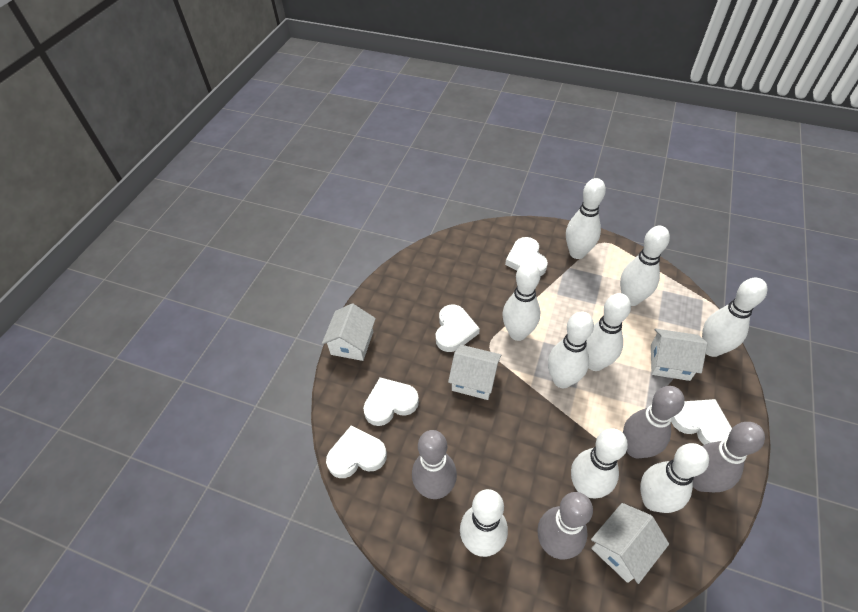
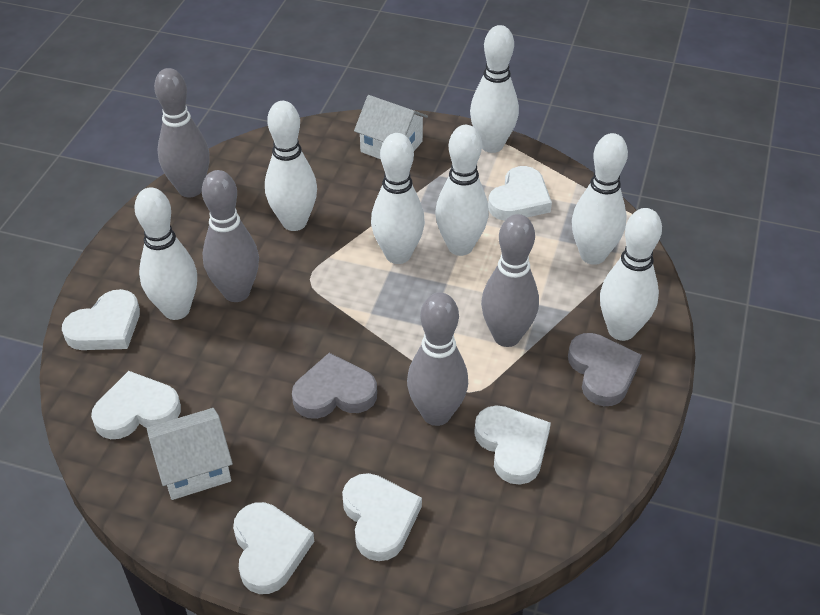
grey heart: none = 0 -> [292,353,377,419] [568,333,642,406] = 2
white bowling pin: [460,489,508,557] [502,262,540,341] [548,312,594,388] [566,178,606,259] [571,428,628,498] [586,293,631,371] [620,226,670,306] [640,443,709,513] [702,277,767,357] = 9 -> [134,187,197,320] [265,101,317,231] [371,133,425,264] [435,125,489,256] [470,25,519,153] [572,133,628,265] [600,208,662,341] = 7
white heart: [326,426,387,478] [363,377,419,426] [436,304,480,352] [505,237,548,276] [671,399,732,445] = 5 -> [62,289,140,350] [91,371,181,439] [233,502,314,594] [342,473,422,561] [474,405,551,485] [488,166,552,221] = 6
white house: [322,304,376,361] [448,345,501,400] [591,503,669,584] [651,329,707,381] = 4 -> [147,408,233,500] [354,95,428,159] = 2

